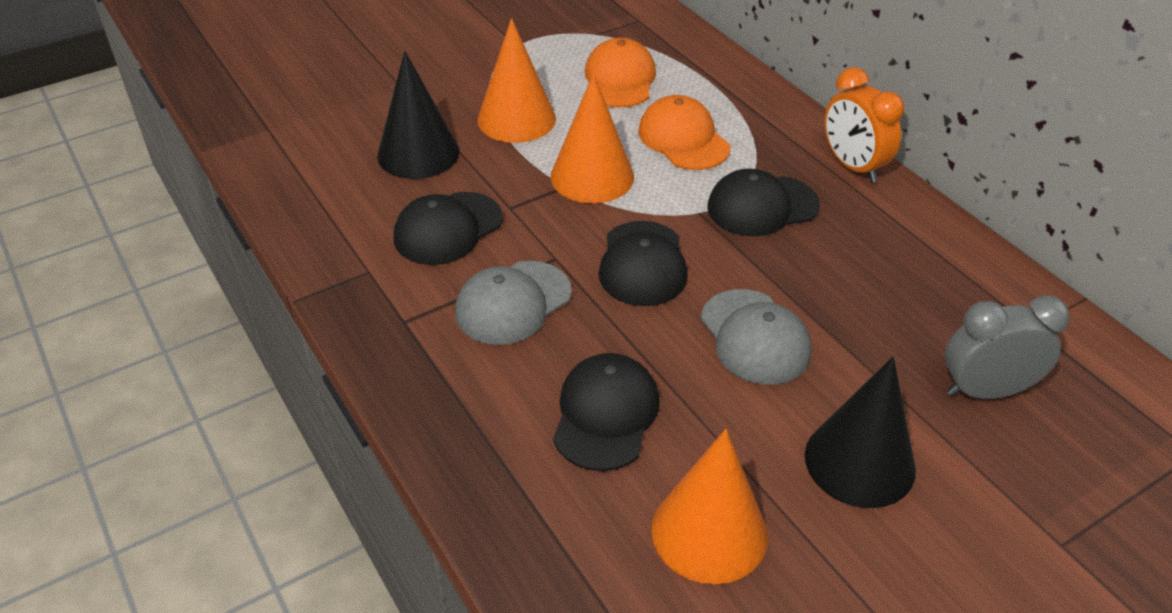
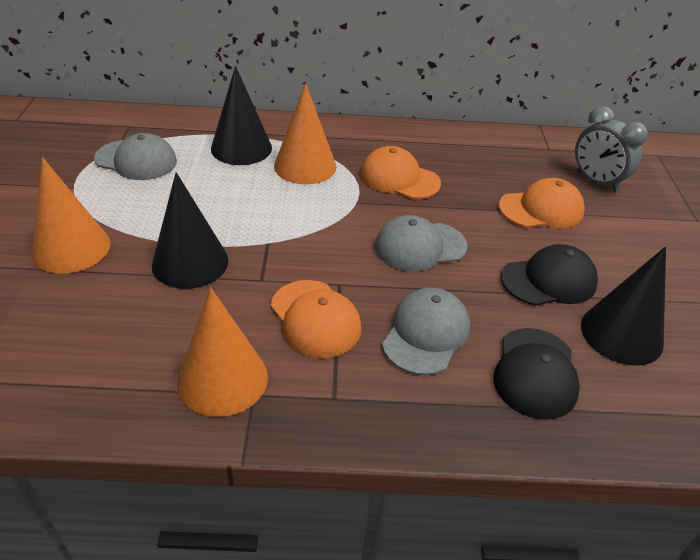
black cap: [394,192,503,265] [553,353,660,471] [598,221,688,306] [708,169,820,237] = 4 -> [493,328,580,420] [501,244,598,306] = 2
black cone: [377,51,459,179] [805,357,916,508] = 2 -> [152,172,229,289] [211,66,272,165] [581,246,666,366] = 3
grey cap: [455,261,572,345] [701,289,812,384] = 2 -> [94,133,177,180] [375,215,467,272] [382,287,470,375] = 3
orange cap: [585,38,656,108] [638,95,730,170] = 2 -> [271,280,362,358] [360,146,441,199] [499,178,585,228] = 3
orange clock: [824,67,904,183] = 1 -> none = 0

